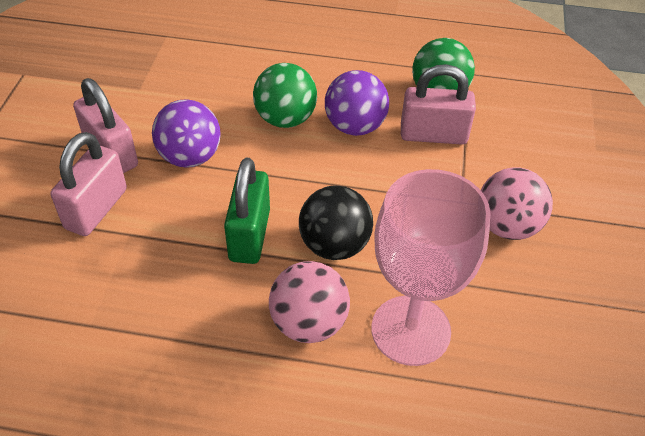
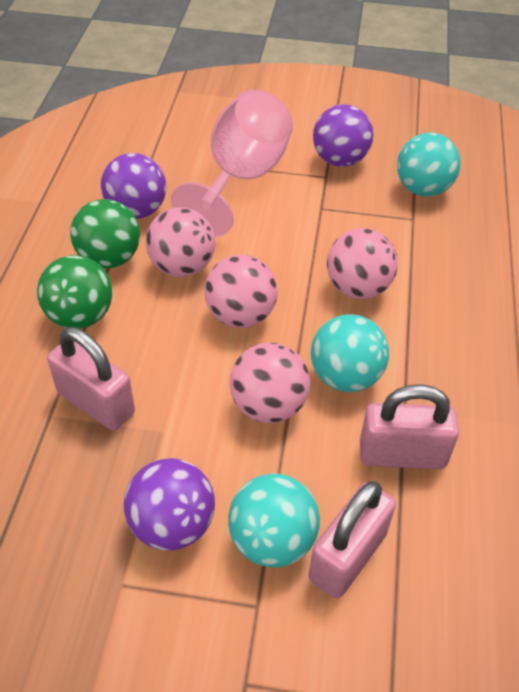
black ball: [299,185,373,260] = 1 -> none = 0
green padlock: [224,158,270,264] = 1 -> none = 0
pink ball: [269,261,350,343] [481,167,553,240] = 2 -> [146,207,215,277] [204,255,277,328] [230,342,310,423] [327,228,398,299] = 4
purple ball: [152,99,221,168] [325,70,389,136] = 2 -> [101,153,166,219] [124,458,215,551] [313,104,374,167] = 3
turquoise ball: none = 0 -> [228,473,320,567] [311,314,389,392] [397,133,461,196] = 3

